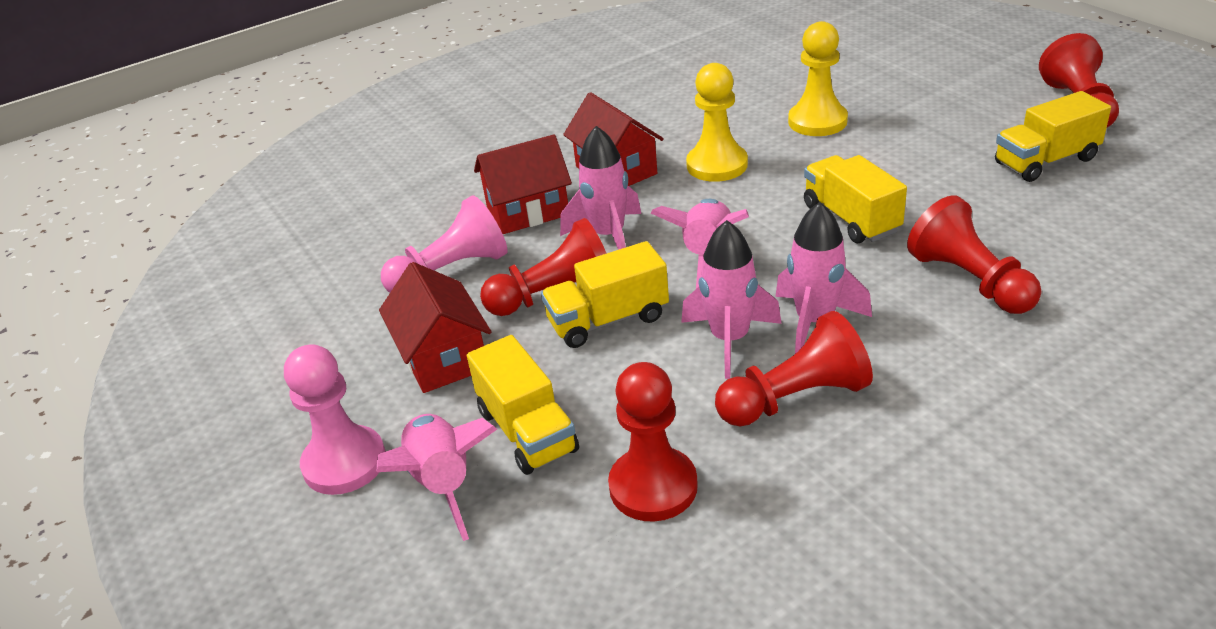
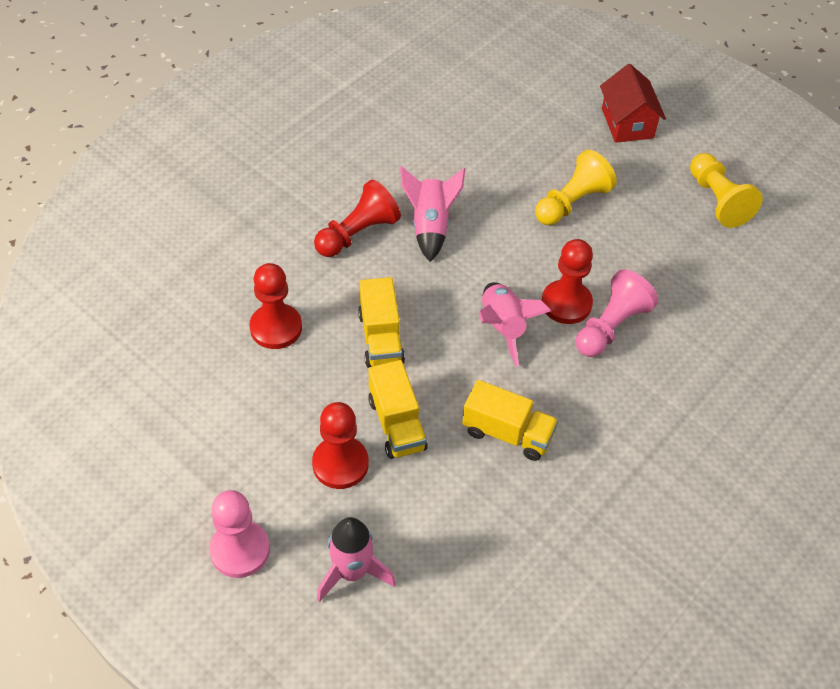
pink rocket: [376,414,497,541] [560,126,641,250] [651,199,749,289] [681,220,782,379] [775,202,872,354] = 5 -> [317,517,396,602] [400,166,466,262] [479,282,551,367] = 3
red house: [379,262,491,393] [474,134,572,234] [563,92,664,186] = 3 -> [600,64,666,143] = 1
red pawn: [480,218,607,316] [608,362,698,522] [715,311,873,426] [907,195,1041,314] [1039,33,1119,127] = 5 -> [249,263,302,349] [312,402,369,489] [314,180,401,257] [542,239,593,324] = 4
yellow truck: [467,335,579,475] [541,241,669,348] [804,155,907,243] [995,91,1111,182] = 4 -> [358,277,405,368] [368,360,428,459] [462,380,558,461] = 3

